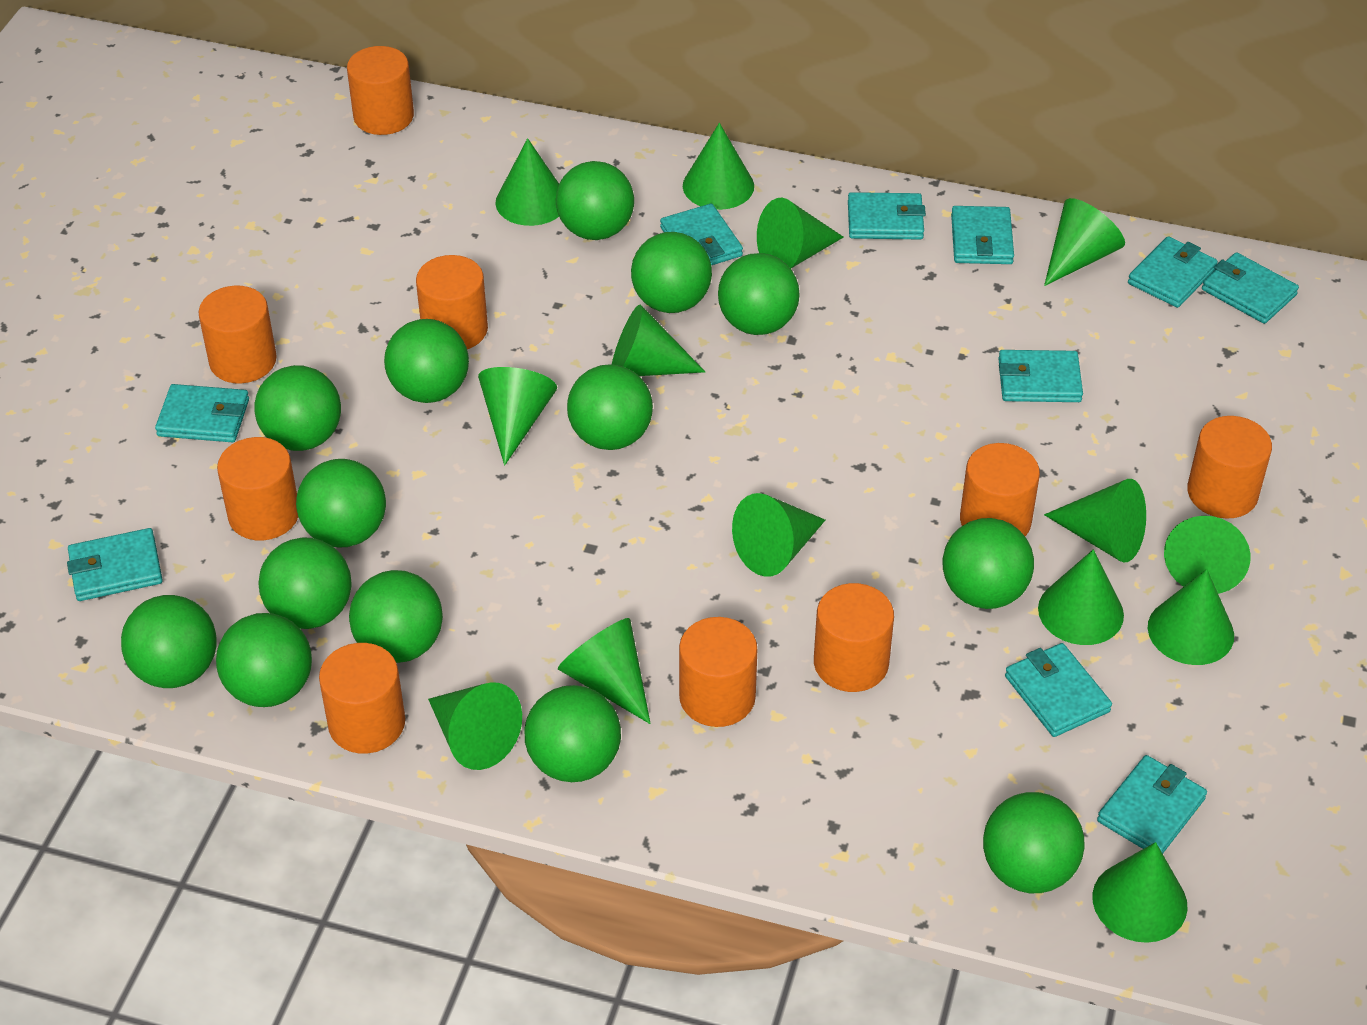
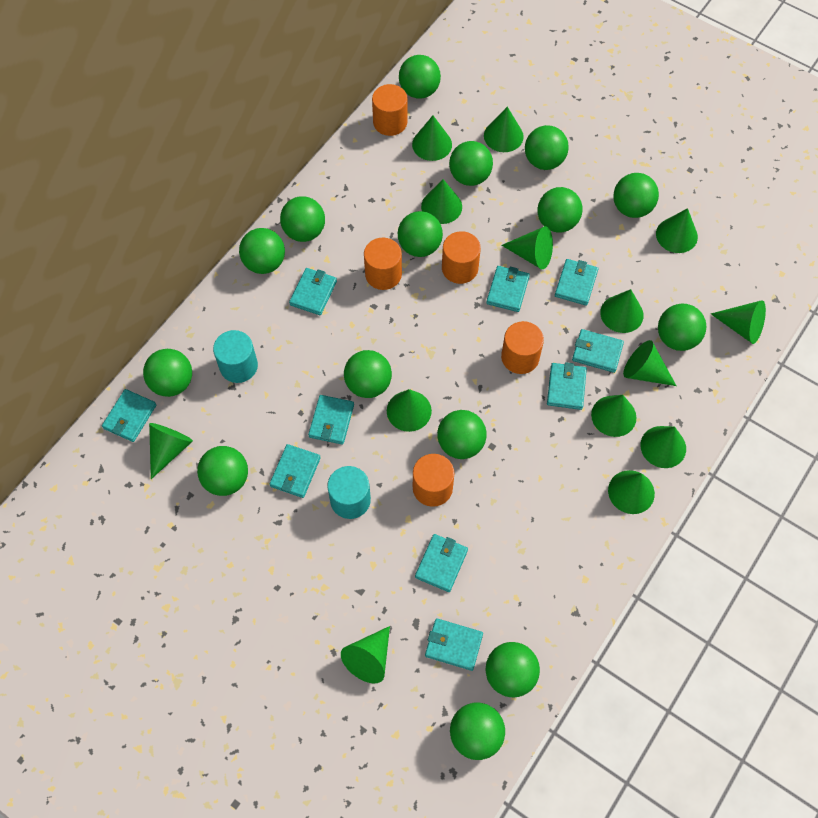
green ball: [121,595,217,688] [216,613,312,707] [254,365,341,451] [258,537,352,629] [296,459,386,547] [349,570,443,663] [384,319,469,403] [524,685,621,782] [556,161,634,240] [567,365,653,450] [631,232,712,313] [718,253,800,335] [943,518,1034,609] [983,792,1085,893] = 14 -> [143,349,192,397] [197,446,248,496] [239,228,285,274] [280,196,325,242] [344,350,392,398] [398,211,443,257] [399,55,441,99] [437,410,487,459] [449,141,493,186] [450,703,505,760] [485,642,540,697] [525,125,569,170] [537,187,583,233] [613,173,659,218] [658,304,707,351] = 15
orange cylinder: [199,286,277,383] [217,437,298,540] [319,643,405,754] [347,46,414,135] [416,255,488,349] [679,617,757,727] [814,583,894,692] [960,443,1040,536] [1187,416,1272,519] = 9 -> [364,238,402,290] [372,84,407,136] [413,454,455,507] [442,231,481,284] [501,321,544,374] = 5
turquoise cylinder: none = 0 -> [213,330,258,383] [327,466,371,519] = 2

